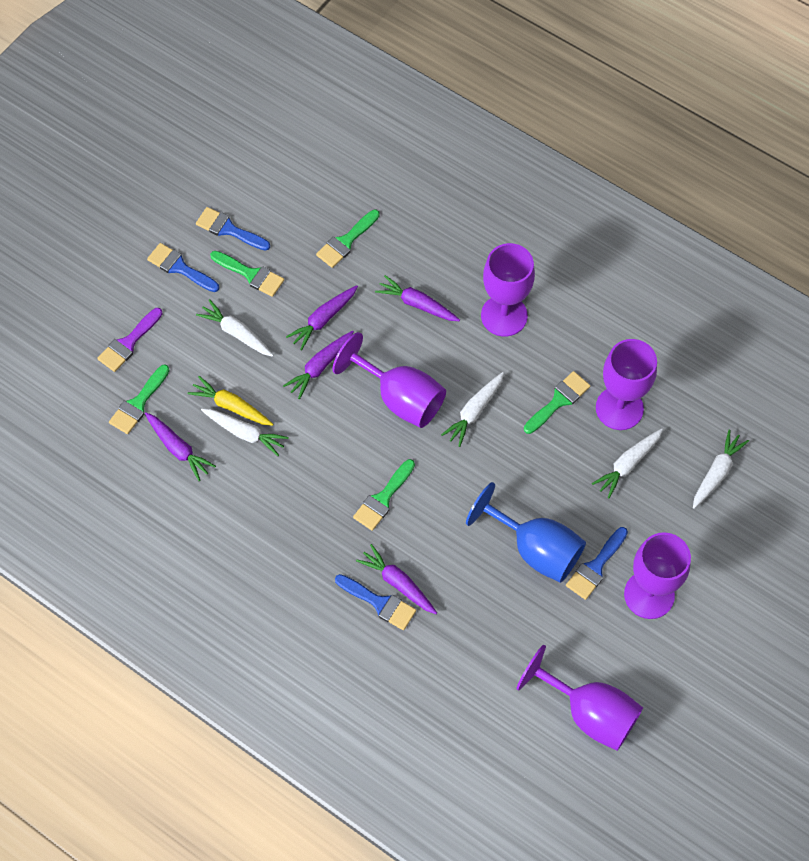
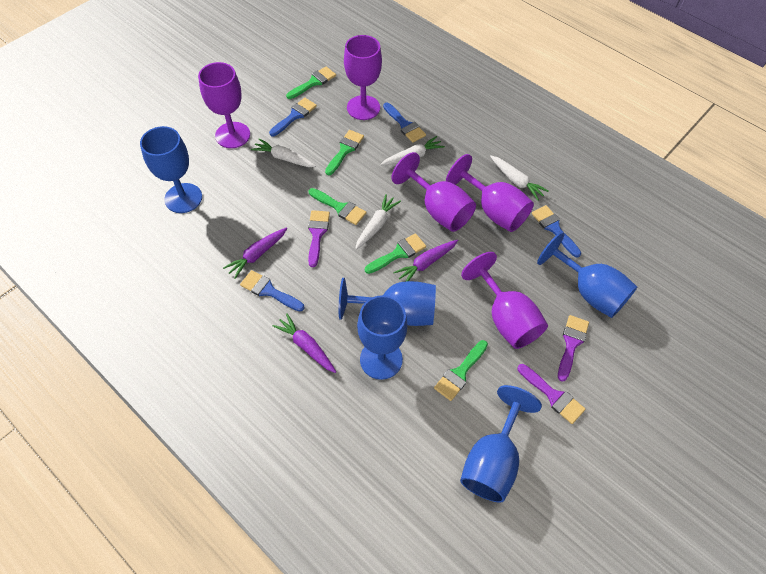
blue goblet: [466,482,586,583] = 1 -> [140,126,202,213] [339,278,436,326] [357,295,408,380] [460,385,542,502] [537,232,637,318] = 5
purple brush: [97,308,163,372] = 1 -> [308,210,330,267] [518,364,586,424] [558,315,589,382] = 3
purple carrot: [145,412,216,481] [283,331,354,399] [286,285,358,351] [356,544,437,614] [375,275,460,321] = 5 -> [223,228,287,279] [272,313,336,373] [393,240,458,281] = 3
white carrot: [196,299,274,357] [201,409,289,456] [441,372,504,447] [592,429,663,498] [693,430,749,509] = 5 -> [251,138,316,167] [355,194,401,250] [380,136,445,165] [490,156,549,201] = 4
yellow carrot: [188,376,273,426] = 1 -> none = 0

